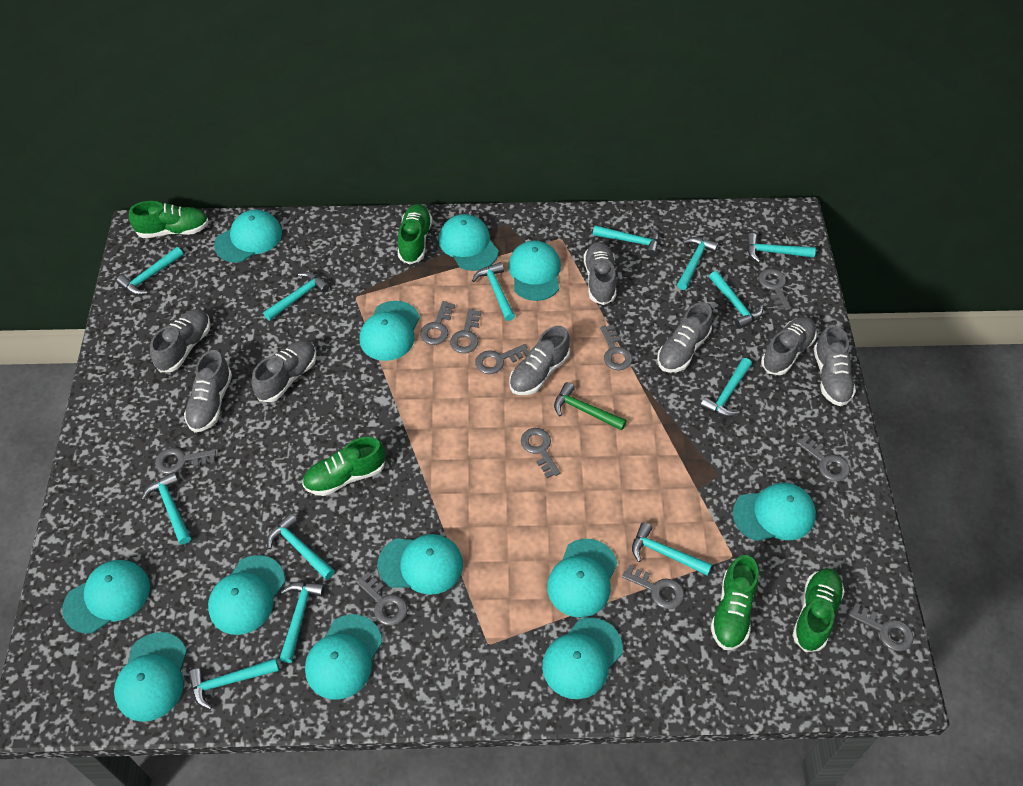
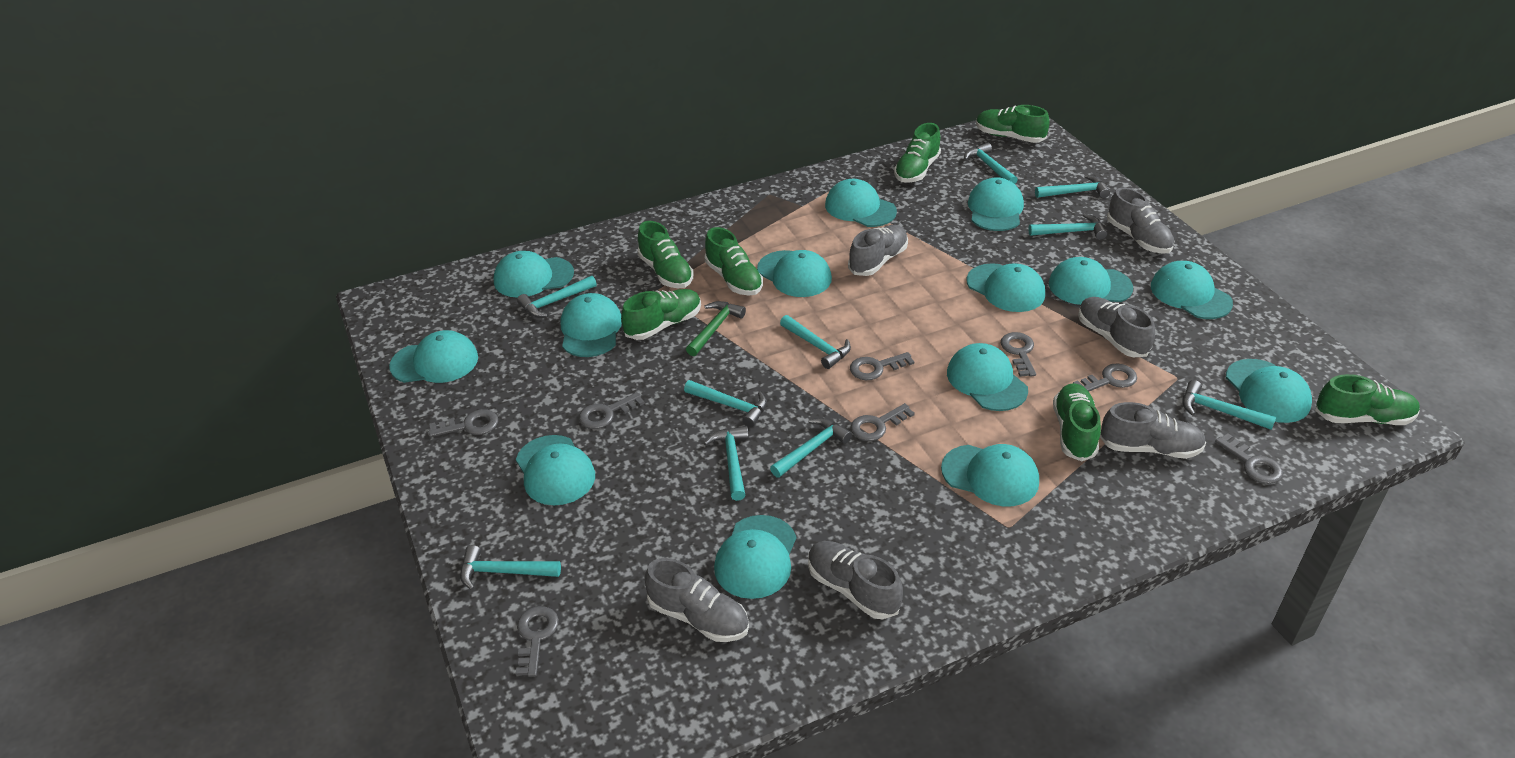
green shoe: [129,201,209,238] [302,437,385,496] [398,204,432,264] [711,555,759,650] [792,568,845,652] = 5 -> [621,289,701,340] [638,221,694,288] [705,227,763,296] [894,123,941,183] [976,105,1050,143] [1053,383,1101,461] [1315,374,1420,425] = 7
grey key: [155,448,216,474] [356,572,407,626] [420,301,455,345] [450,309,481,353] [475,344,529,374] [521,428,560,478] [600,325,632,370] [622,565,684,609] [759,269,791,311] [796,434,850,482] [848,603,914,651] = 11 -> [429,409,498,437] [516,606,559,677] [579,392,645,429] [850,352,914,380] [850,403,915,441] [1001,332,1036,377] [1073,363,1137,392] [1215,433,1283,484] = 8
grey shoe: [150,309,211,372] [184,350,232,432] [252,340,317,402] [509,326,570,395] [584,242,616,305] [657,302,713,373] [761,317,817,375] [813,325,856,406] = 8 -> [645,558,749,642] [808,541,903,619] [848,225,908,276] [1078,297,1155,357] [1100,402,1206,459] [1107,187,1174,254] = 6
turquoise cap: [62,560,150,634] [114,632,187,722] [208,555,285,635] [214,210,282,263] [305,614,382,700] [360,301,420,361] [377,534,463,595] [439,214,499,271] [508,241,561,301] [542,617,623,699] [547,539,617,617] [733,483,816,541] = 12 -> [389,330,478,383] [494,251,574,298] [516,435,595,505] [561,293,622,357] [714,515,796,599] [757,250,832,297] [825,179,897,227] [941,444,1039,506] [947,343,1028,411] [967,263,1045,312] [968,177,1024,231] [1049,257,1133,305] [1151,261,1233,319] [1226,359,1312,423] = 14
turquoise hammer: [116,247,183,295] [141,472,191,545] [188,658,279,710] [263,272,330,321] [267,513,335,580] [279,582,325,663] [472,262,515,321] [593,225,659,256] [632,522,712,576] [677,237,718,290] [700,358,752,417] [709,271,763,329] [747,233,816,263] = 13 -> [460,545,561,590] [517,276,597,318] [684,380,767,427] [704,426,749,501] [770,418,852,478] [780,315,851,369] [964,143,1018,184] [1028,214,1107,240] [1035,174,1110,198] [1182,380,1276,430] = 10

